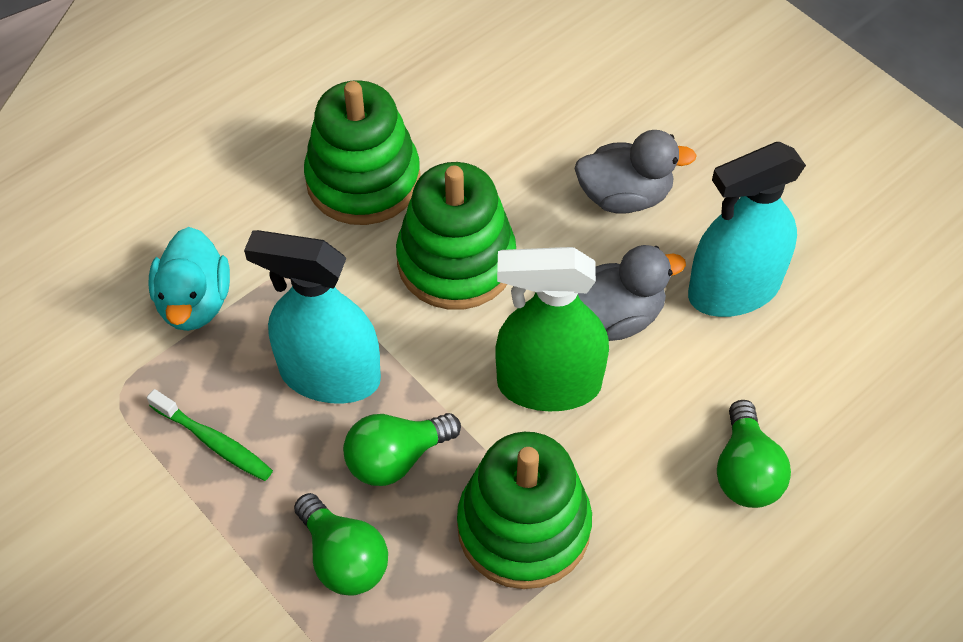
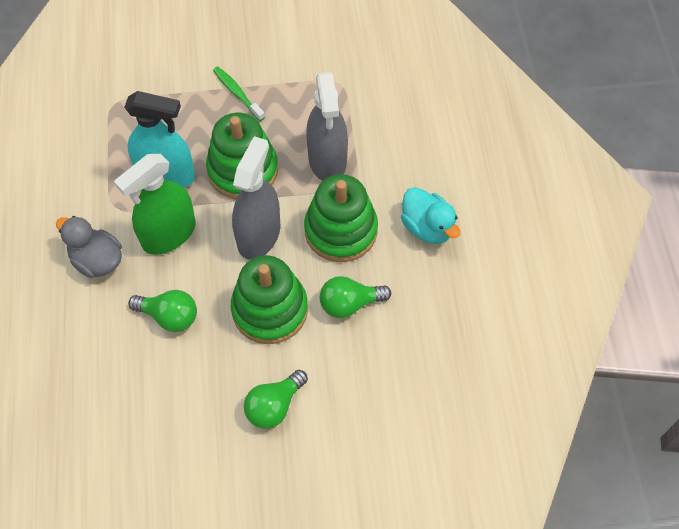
grey duck: [574,130,697,214] [578,245,686,341] = 2 -> [56,216,122,278] = 1
grey spray bottle: none = 0 -> [232,136,280,260] [306,72,348,181] = 2
turquoise spray bottle: [244,230,381,404] [688,142,806,317] = 2 -> [124,91,195,188] = 1

